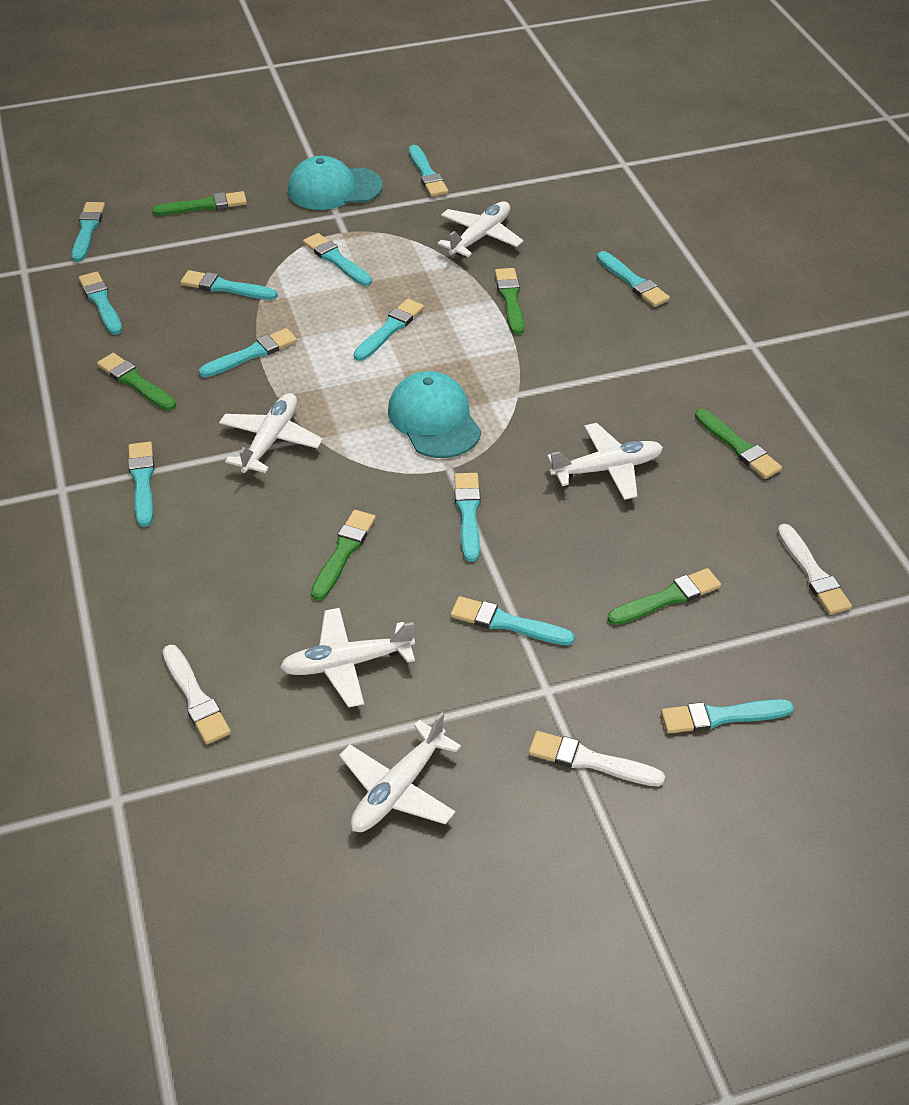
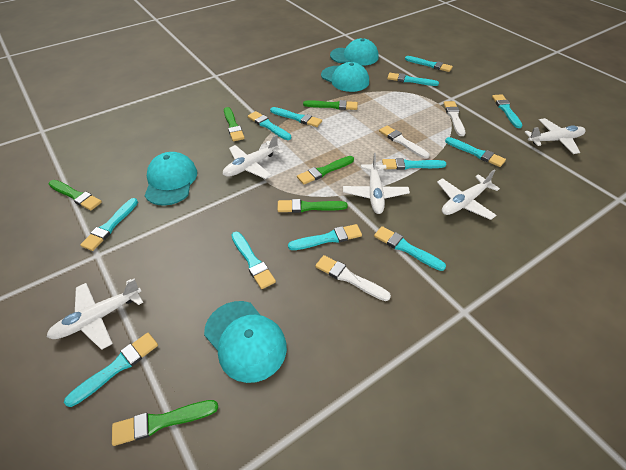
turquoise cap: [288,156,383,210] [388,371,481,458] = 2 -> [145,152,197,206] [204,301,287,383] [321,62,369,92] [330,38,379,66] = 4

